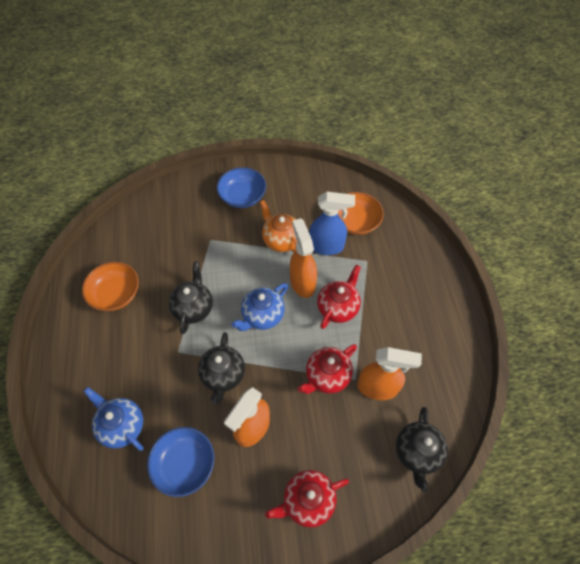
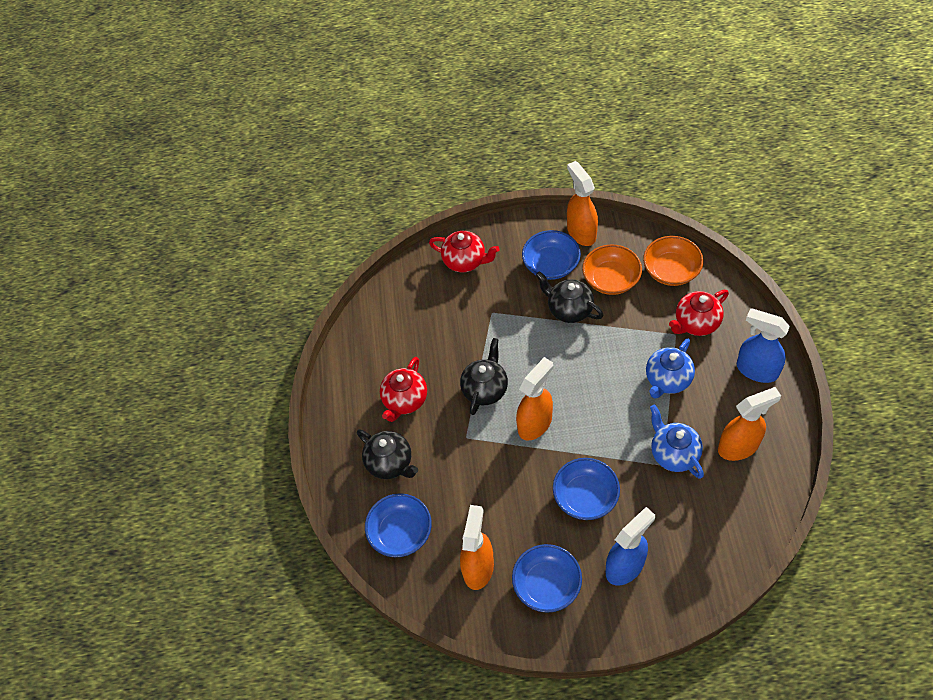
blue bowl: [147,427,214,497] [217,167,266,208] = 2 -> [365,493,432,557] [512,544,582,613] [522,230,581,280] [553,458,620,520] = 4
blue spray bottle: [309,192,355,255] = 1 -> [606,507,655,585] [737,308,790,383] = 2
orange spray bottle: [224,387,270,447] [290,218,317,298] [357,347,422,400] = 3 -> [460,505,494,590] [516,357,553,441] [567,161,598,246] [718,387,781,461] = 4
orange teapot: [260,200,297,252] = 1 -> none = 0

